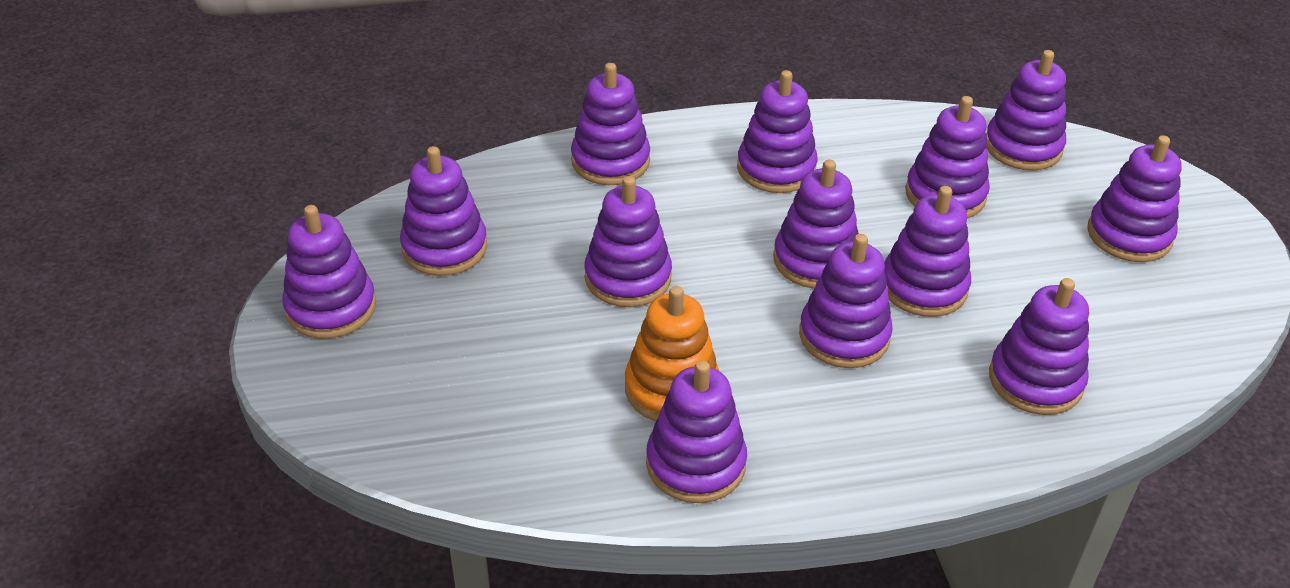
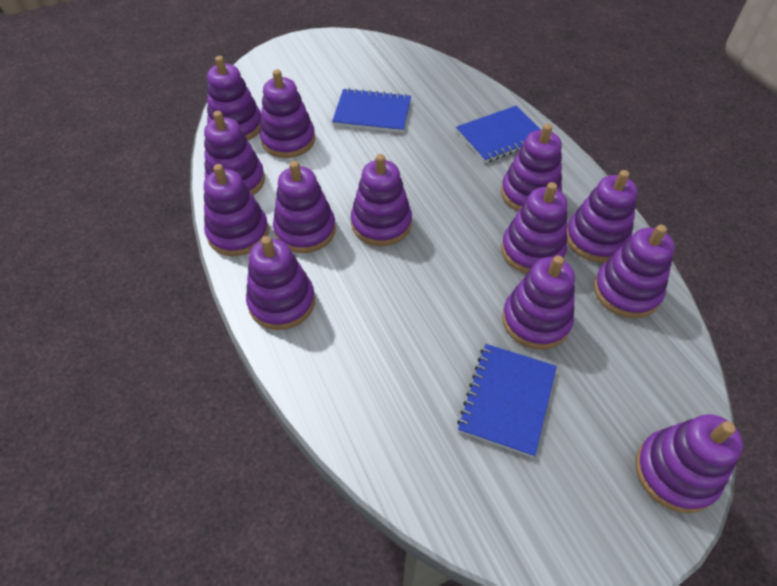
blue notebook: none = 0 -> [332,88,411,133] [456,106,541,163] [457,344,557,457] = 3
orange stacking toy: [625,286,719,422] = 1 -> none = 0

